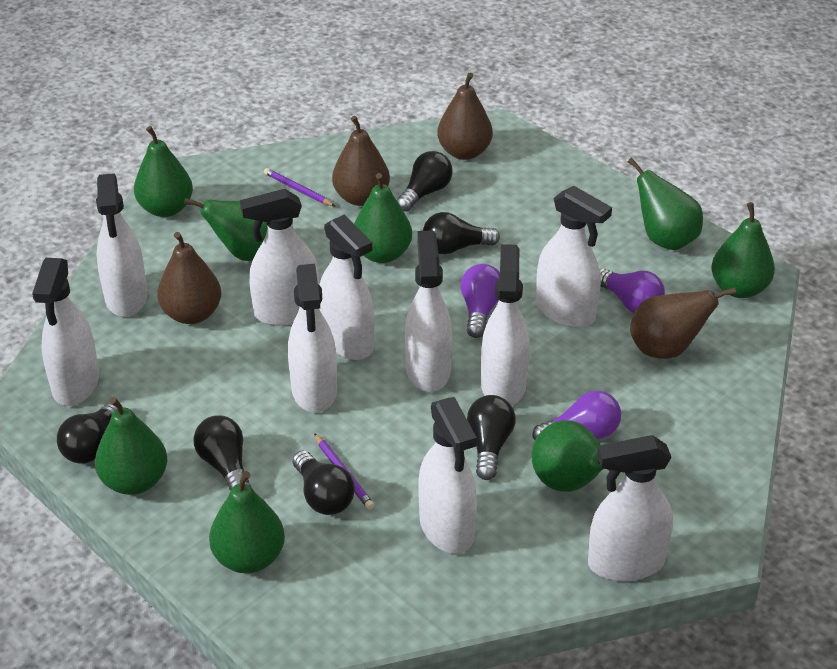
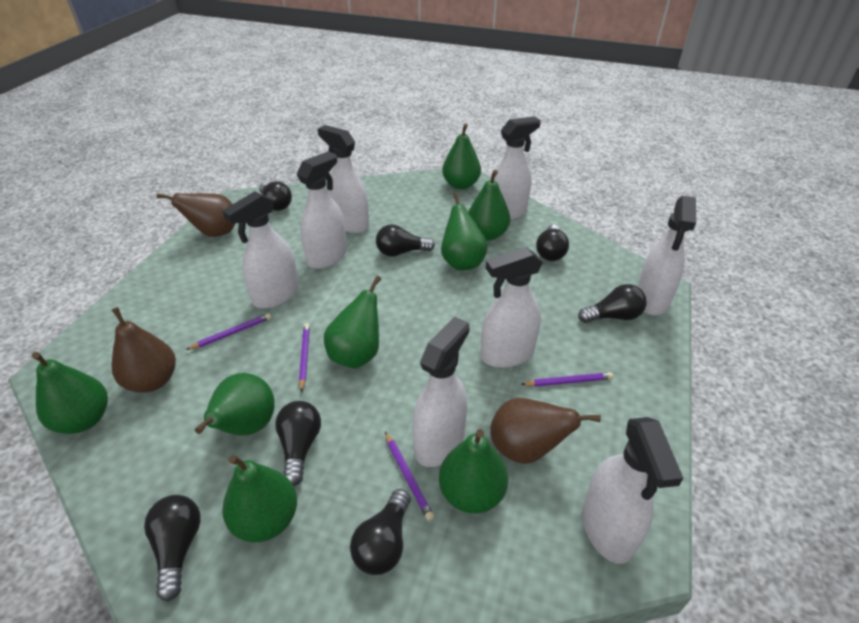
black light bulb: [57,402,123,464] [193,415,251,491] [293,451,355,515] [397,151,452,212] [423,212,500,255] [467,395,516,480] = 6 -> [144,495,201,601] [259,181,292,211] [275,401,321,486] [350,489,411,575] [376,224,435,257] [536,225,569,261] [578,284,646,323] = 7
brown pear: [157,232,221,324] [332,116,390,206] [437,73,493,160] [630,287,736,359] = 4 -> [112,307,176,393] [157,193,235,237] [490,398,601,464] = 3
purple light bulb: [460,264,500,338] [532,391,621,440] [599,269,665,313] = 3 -> none = 0
purple pencil: [264,168,336,207] [314,433,374,510] = 2 -> [186,313,271,350] [299,323,310,392] [385,432,434,521] [521,372,613,387] = 4
white spray bottle: [32,258,99,406] [96,173,148,317] [240,189,319,326] [288,264,337,413] [319,214,374,360] [405,230,452,392] [418,397,477,554] [481,244,530,406] [536,186,612,328] [588,435,673,581] = 10 -> [222,191,299,309] [296,151,347,269] [318,125,369,233] [412,317,470,467] [480,247,543,368] [494,116,541,220] [582,417,683,564] [637,196,696,315] = 8

